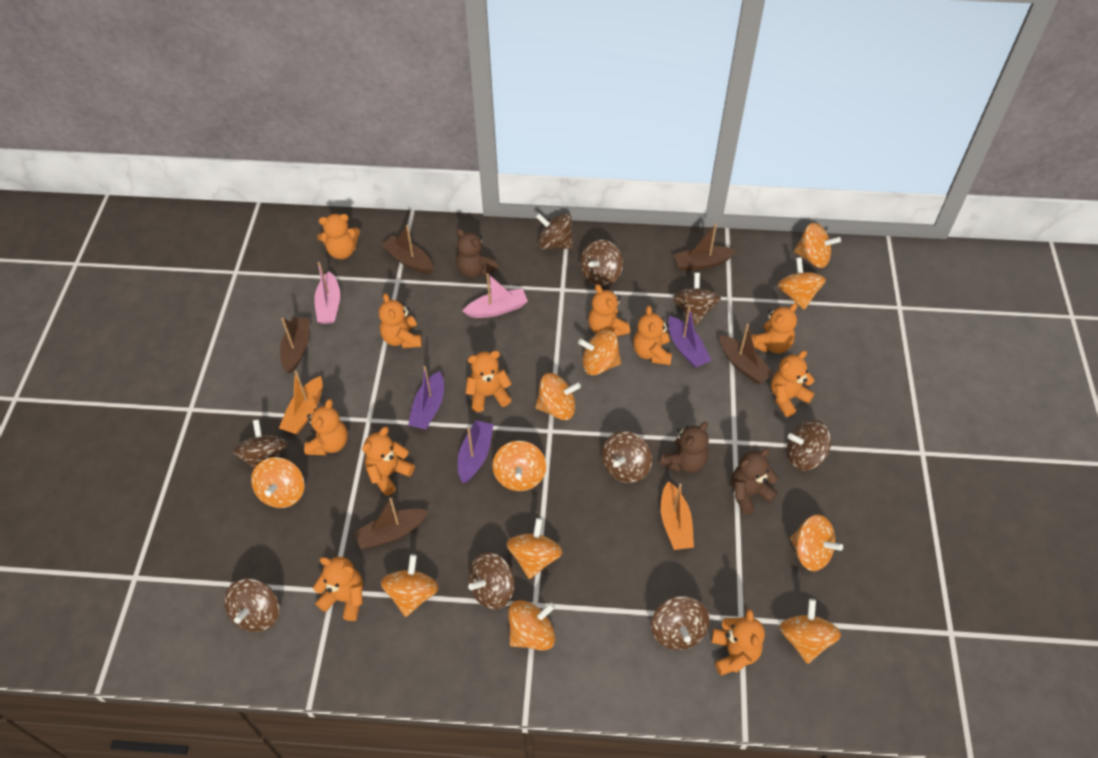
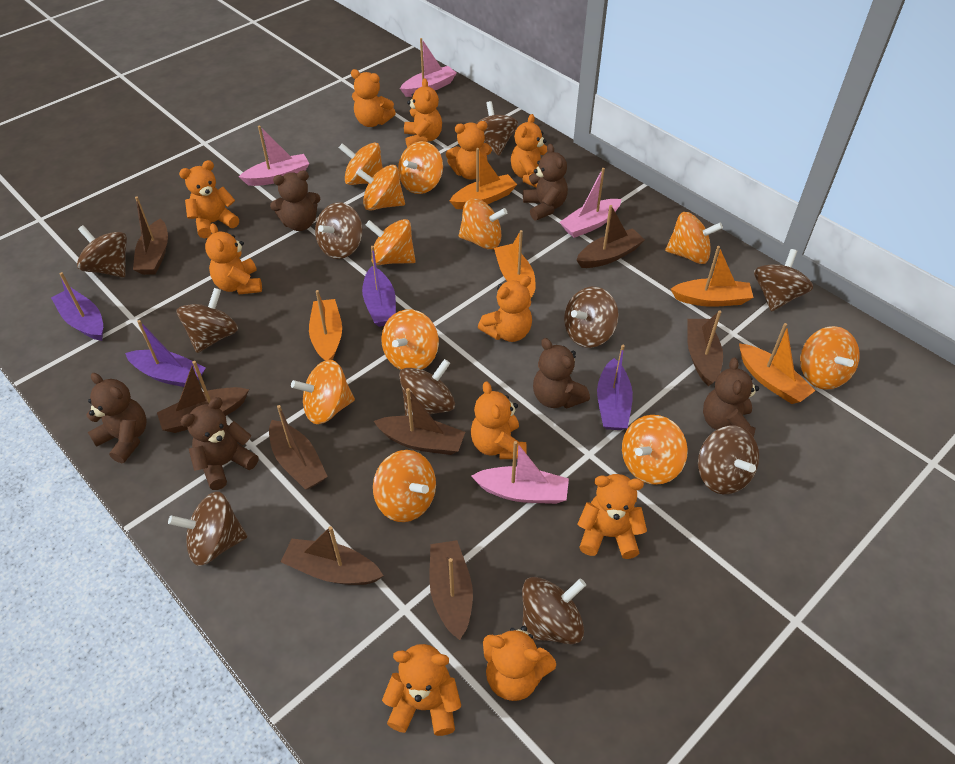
brown boat: [280,317,310,373] [354,498,429,549] [381,225,433,274] [674,223,737,271] [719,324,774,384] = 5 -> [133,197,168,275] [157,361,249,433] [269,405,328,490] [281,526,383,585] [374,388,465,455] [430,540,473,640] [576,205,645,268] [687,310,723,386] = 8
brown spinning top: [224,578,279,632] [233,419,288,468] [468,552,515,610] [536,213,573,250] [580,240,623,287] [602,431,652,483] [651,596,710,650] [673,273,721,325] [786,420,831,471] = 9 -> [77,225,127,277] [168,492,247,566] [177,288,238,353] [315,202,363,259] [399,359,455,416] [476,101,518,156] [522,577,586,644] [564,287,619,348] [698,425,759,494] [754,249,813,312] = 10
brown teddy bear: [456,229,498,278] [660,422,709,473] [731,448,778,515] = 3 -> [86,373,147,463] [180,397,258,490] [270,170,320,231] [523,144,568,220] [533,338,590,409] [703,357,759,437] = 6
orange boat: [279,371,323,434] [661,481,694,550] = 2 -> [309,290,342,361] [450,148,517,209] [494,230,536,299] [671,246,754,307] [739,323,815,404] = 5
pink boat: [314,262,340,324] [463,273,528,318] = 2 -> [239,126,309,186] [400,38,457,97] [471,441,569,504] [560,168,621,238] = 4
purple boat: [408,366,444,429] [458,420,494,483] [668,306,712,368] = 3 -> [51,272,103,341] [125,320,206,387] [362,246,396,327] [597,345,633,430] = 4

